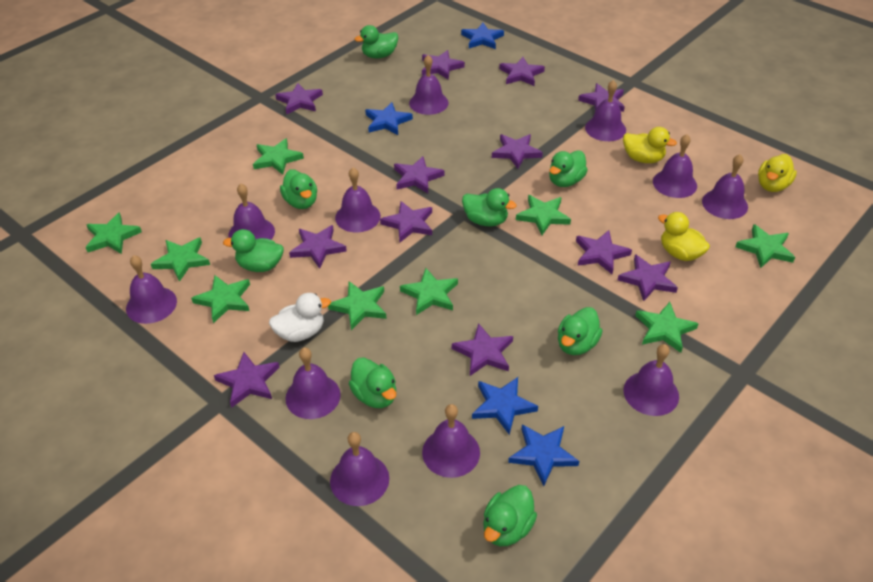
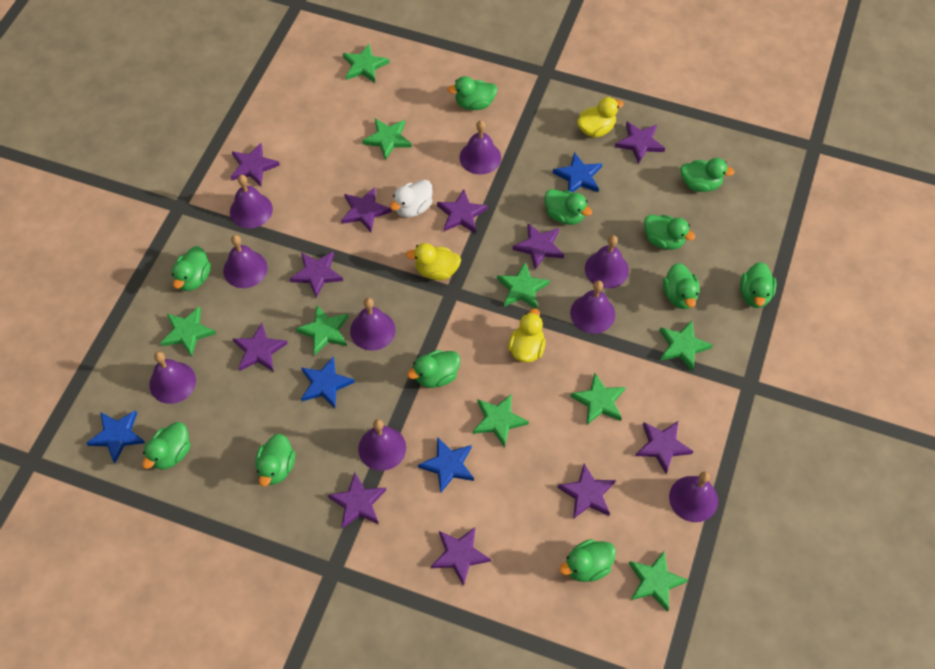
green duck: [223,229,284,272] [280,169,317,209] [349,357,396,408] [354,25,398,59] [462,188,517,226] [483,485,537,546] [549,151,588,187] [558,307,602,355] = 8 -> [142,422,191,470] [172,246,211,291] [255,434,295,486] [407,350,460,388] [447,76,498,110] [545,189,592,225] [559,539,616,582] [644,215,695,250] [663,263,700,309] [680,158,735,192] [740,262,776,308] = 11
purple bell: [126,255,177,324] [228,184,275,240] [285,348,341,419] [330,432,389,506] [335,167,381,232] [409,55,448,115] [422,404,480,478] [585,80,626,141] [624,344,679,416] [653,134,697,198] [702,154,748,219] = 11 -> [149,351,196,404] [223,235,268,288] [230,175,273,228] [350,298,395,351] [358,419,406,471] [460,120,501,175] [570,281,615,334] [585,235,629,289] [669,472,718,522] = 9
purple star: [214,352,280,408] [275,83,323,114] [289,225,347,269] [380,201,432,242] [394,156,444,193] [422,50,465,80] [452,323,513,376] [492,134,543,169] [499,57,545,86] [576,230,632,274] [578,83,625,112] [618,254,678,301] = 12 -> [231,143,280,186] [233,323,288,372] [290,252,343,298] [328,472,386,529] [341,187,392,232] [431,527,491,586] [437,189,488,234] [512,223,564,269] [557,464,616,519] [615,122,665,164] [635,421,694,474] = 11

